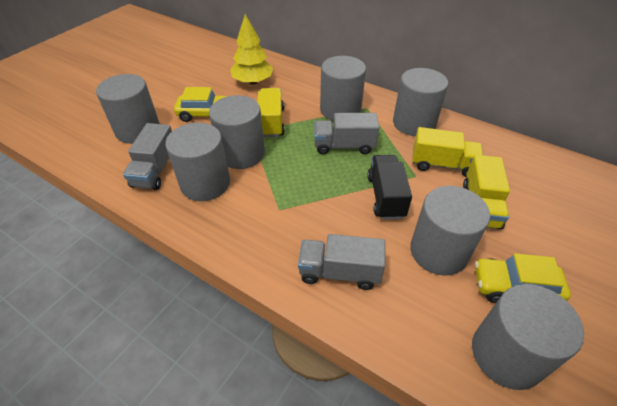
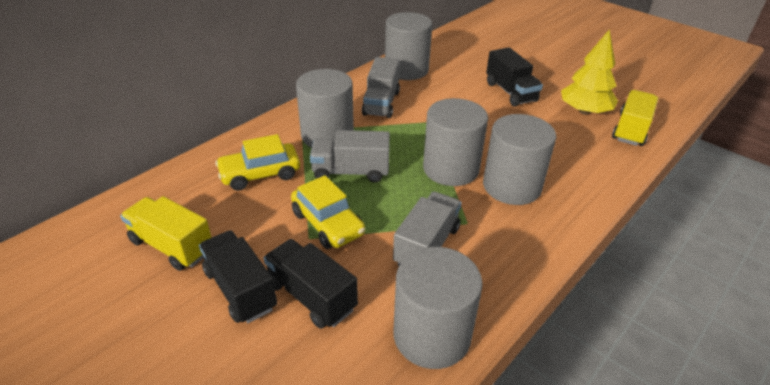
black truck: [367,155,412,219] = 1 -> [199,231,277,323] [264,239,358,329] [486,47,543,107] = 3
grey cylinder: [96,74,160,144] [166,123,230,201] [209,95,265,169] [320,56,366,121] [393,68,448,136] [410,186,490,276] [472,284,584,390] = 7 -> [296,69,354,148] [385,12,432,80] [394,247,483,369] [423,98,488,186] [483,114,556,205] = 5
yellow truck: [257,88,284,137] [412,127,483,177] [463,155,510,230] = 3 -> [120,196,212,271] [612,90,658,146] = 2

